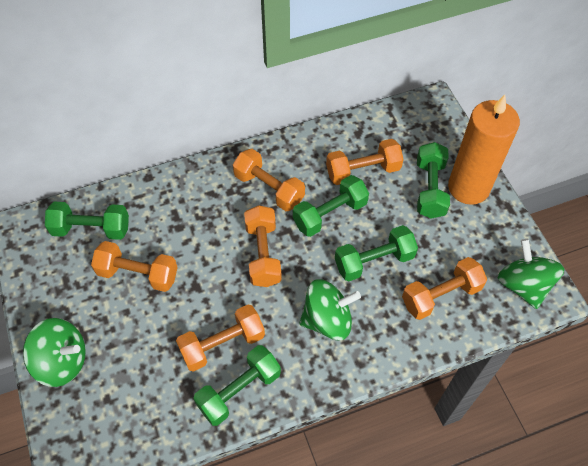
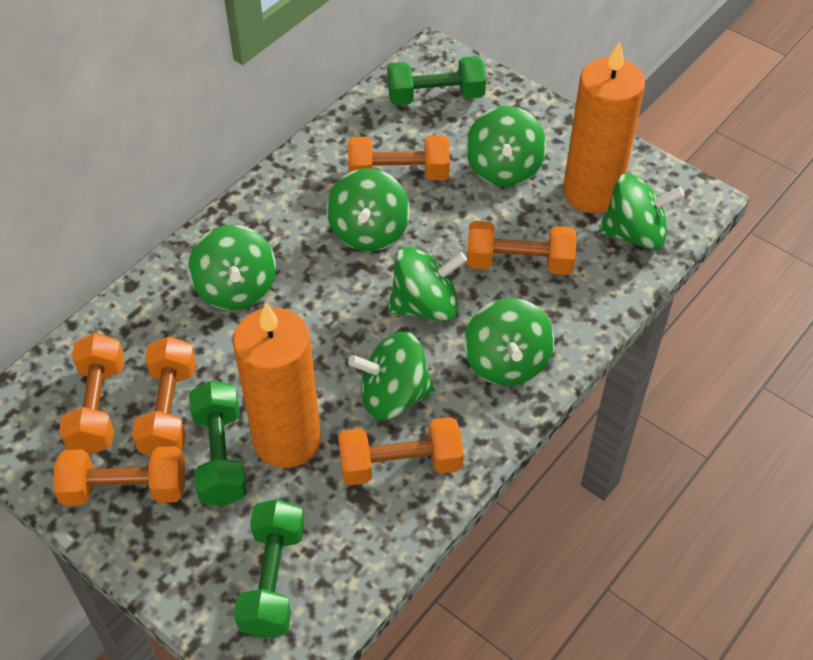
green dumbbell: [45,202,129,240] [193,345,281,426] [293,175,369,237] [335,225,418,281] [417,142,450,219] = 5 -> [189,381,247,506] [234,499,304,638] [387,56,486,105] = 3
green spinning top: [23,318,86,387] [299,279,361,340] [498,239,564,309] = 3 -> [188,225,276,310] [327,168,410,251] [348,332,435,420] [388,247,467,321] [464,298,554,386] [466,106,546,187] [599,174,685,250] = 7
orange candle: [448,95,520,205] = 1 -> [233,303,321,468] [563,41,645,214] = 2

